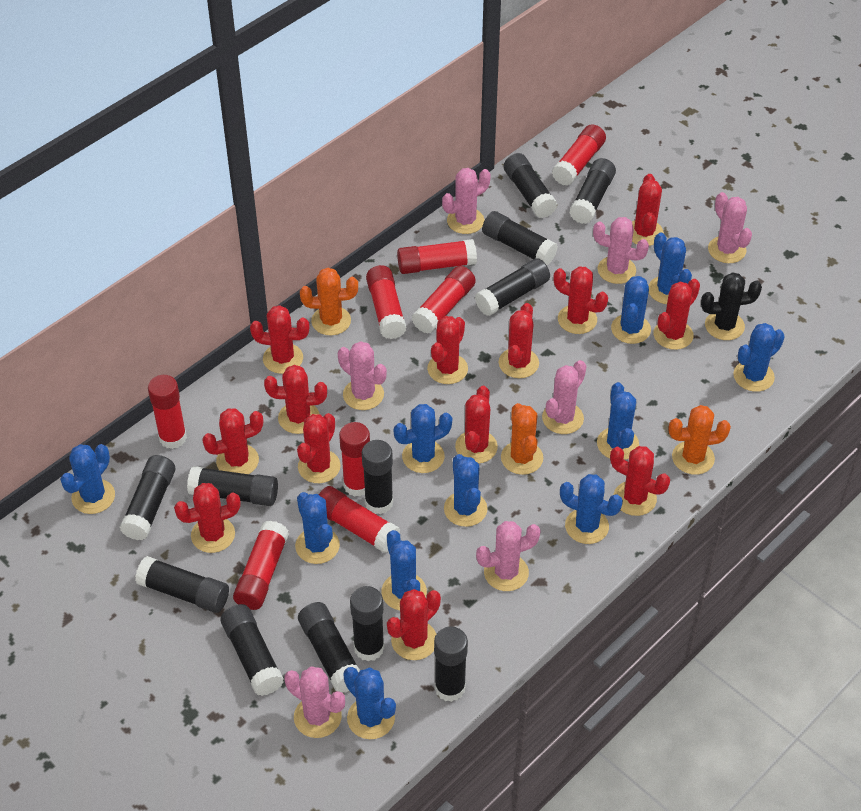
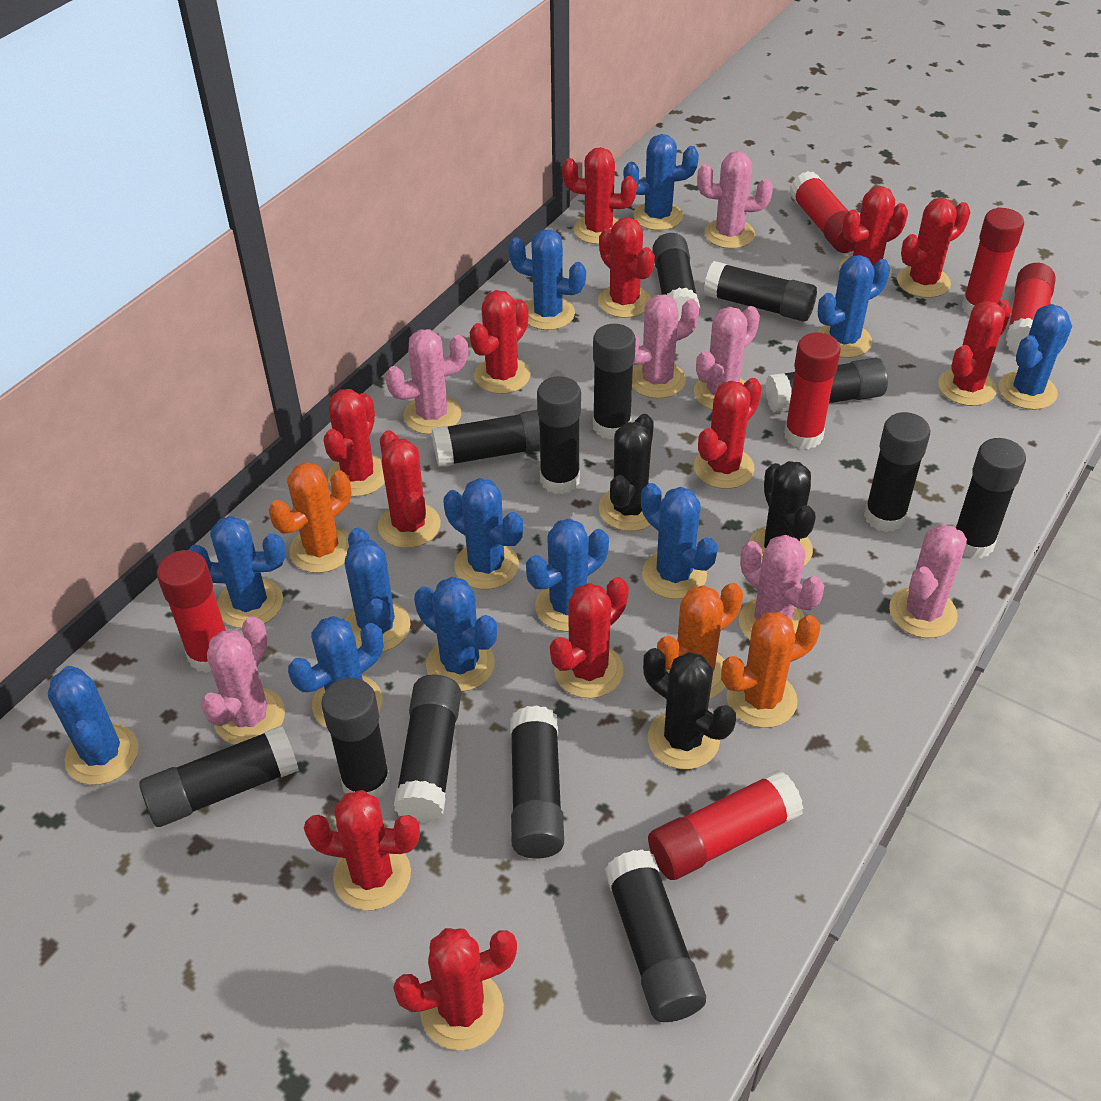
black cactus: [701,272,762,340] = 1 -> [599,414,654,531] [643,648,736,769] [749,461,816,566] = 3
black glue stick: [120,455,175,540] [135,556,229,613] [187,466,278,506] [221,604,284,696] [298,602,360,693] [350,586,385,661] [362,440,393,515] [434,626,468,702] [475,258,550,316] [482,211,558,265] [504,153,557,218] [569,158,616,224] = 12 -> [139,725,299,827] [321,678,391,799] [394,675,461,823] [432,410,540,467] [510,705,564,859] [537,376,581,494] [593,324,636,440] [605,849,706,1022] [652,233,700,321] [704,261,817,322] [765,357,888,413] [864,412,930,532] [955,438,1026,558] = 13
blue cactus: [60,444,115,514] [295,492,340,564] [343,667,396,739] [381,530,427,610] [394,404,452,473] [444,454,488,527] [560,474,623,544] [597,382,639,460] [611,276,651,344] [648,232,692,304] [733,323,785,392] = 11 -> [48,666,139,785] [189,516,286,628] [288,616,383,728] [345,528,411,652] [414,577,497,692] [443,478,523,590] [508,229,586,330] [526,518,609,632] [624,134,699,230] [641,483,718,599] [818,255,890,358] [998,304,1072,410] = 12
red cactus: [174,483,241,553] [202,408,263,474] [250,305,310,374] [264,365,327,434] [297,413,341,483] [387,589,441,660] [427,316,468,384] [455,386,498,463] [499,303,539,378] [553,266,608,334] [610,446,670,516] [632,174,664,246] [654,279,700,350] = 13 -> [304,790,420,910] [324,389,385,497] [378,430,441,548] [393,928,517,1050] [470,290,530,394] [550,577,629,698] [562,147,637,244] [598,217,655,318] [694,378,762,489] [839,186,908,279] [897,198,970,298] [938,300,1012,406] = 12
red glue stick: [148,375,187,449] [233,521,289,610] [319,486,400,553] [339,422,370,497] [366,265,406,339] [397,239,477,274] [412,266,476,334] [552,124,606,186] = 8 -> [157,550,226,673] [648,770,803,880] [784,333,841,449] [789,171,855,253] [962,208,1024,316] [1006,263,1056,354] = 6

